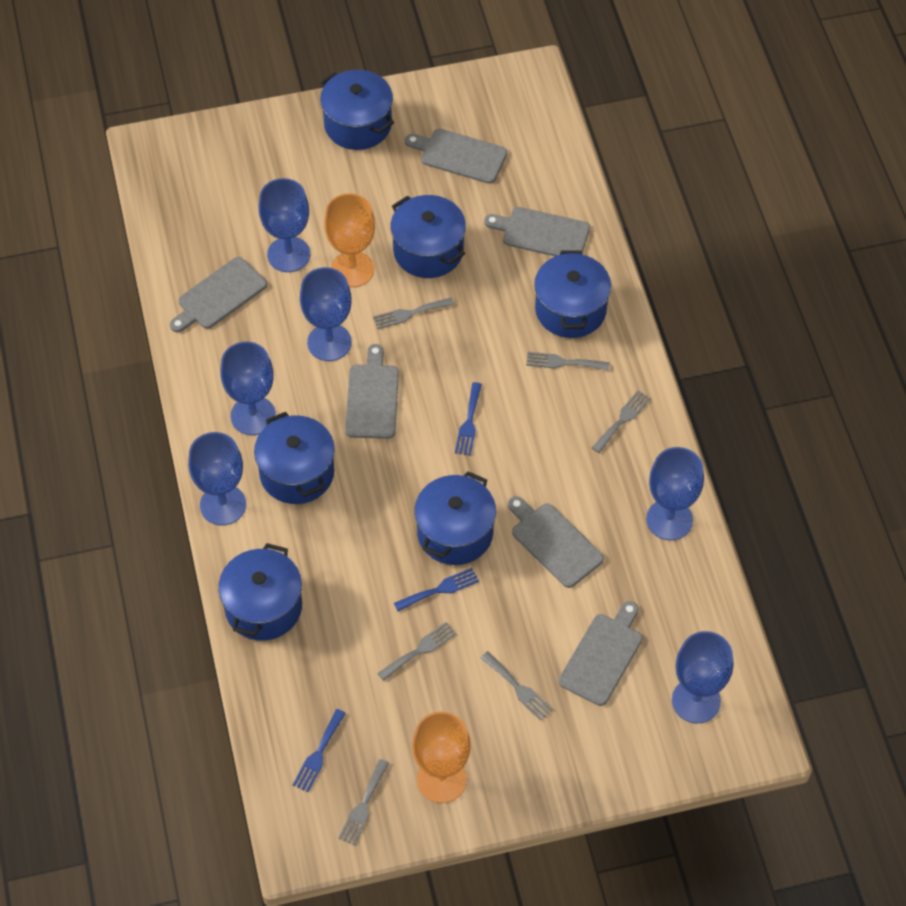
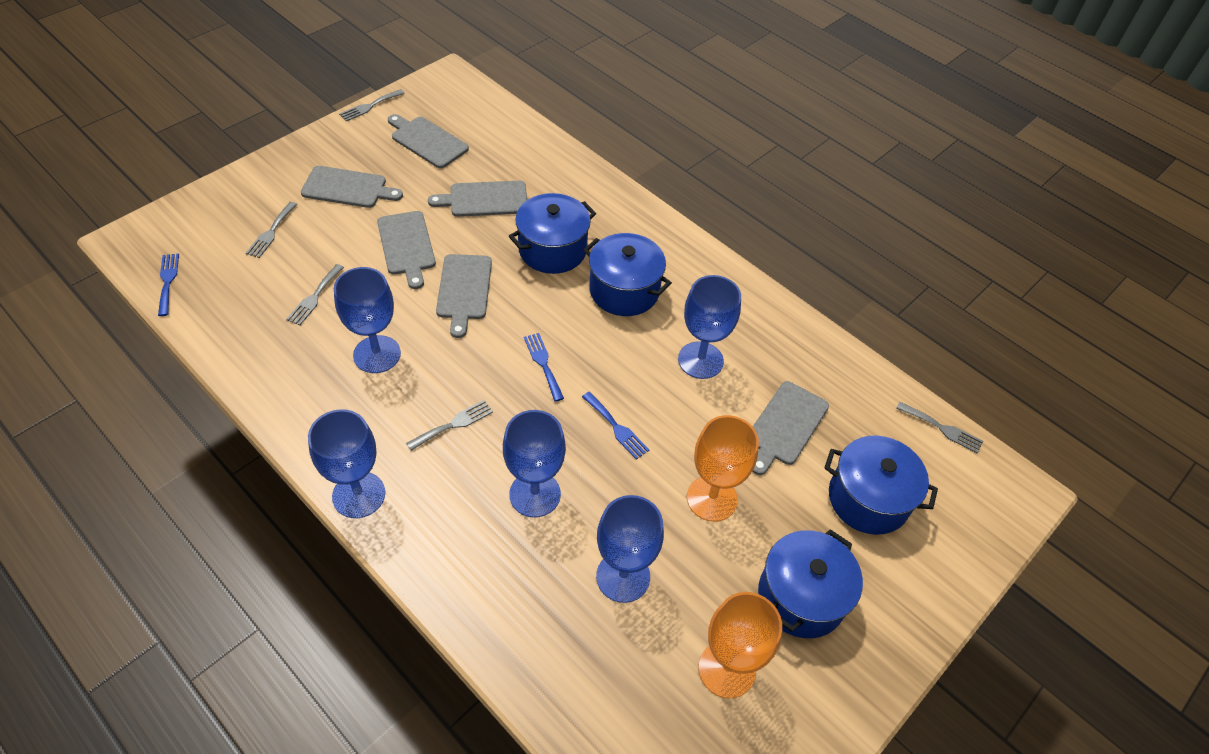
blue goblet: [188,432,246,525] [220,342,276,435] [259,178,310,272] [300,267,352,361] [646,447,704,540] [672,631,734,723] = 6 -> [308,409,385,518] [334,267,401,373] [503,410,566,518] [596,495,664,603] [678,275,741,379] = 5
blue pot: [218,543,302,641] [254,412,335,504] [320,70,394,150] [390,195,466,278] [414,471,496,565] [534,250,611,338] = 6 -> [509,193,596,274] [584,233,672,316] [758,529,863,638] [824,435,938,535] = 4
grey fork: [338,759,389,845] [373,298,454,329] [377,622,456,681] [481,651,553,721] [526,352,610,370] [592,391,651,453] = 6 -> [246,202,297,258] [286,264,344,325] [339,89,405,121] [406,400,493,451] [896,402,983,454] = 5

